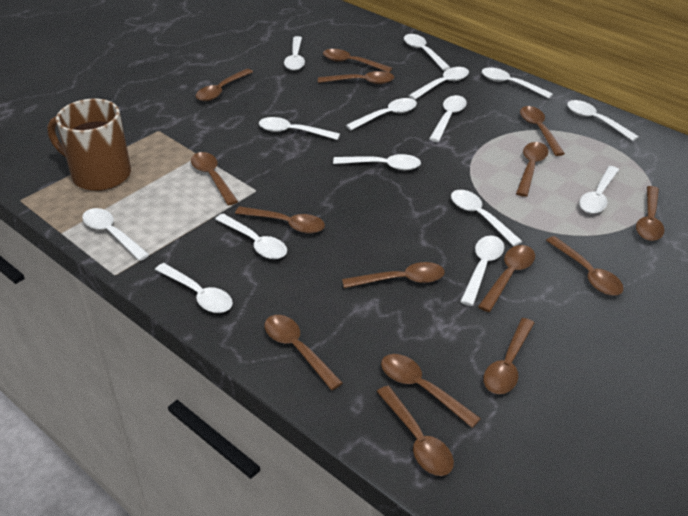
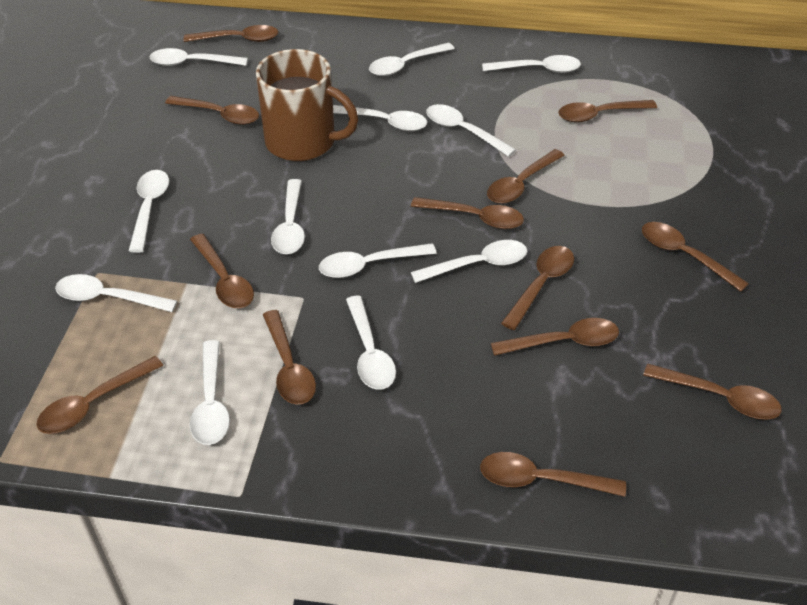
brown spoon: [191,152,238,205] [196,69,253,101] [235,206,325,233] [264,315,343,390] [318,71,394,84] [323,49,393,73] [342,262,445,288] [376,386,454,476] [381,354,481,428] [478,245,535,312] [483,318,534,394] [516,142,548,197] [520,106,565,156] [546,236,624,296] [636,186,664,241] = 15 -> [36,356,163,434] [165,96,259,125] [184,25,278,42] [190,234,254,308] [263,310,316,405] [411,197,524,229] [480,452,626,497] [487,149,565,204] [491,318,619,356] [501,246,574,330] [558,100,657,122] [642,222,749,292] [643,364,782,420] = 13
white spoon: [82,208,149,261] [155,263,233,313] [215,214,287,259] [259,117,340,140] [284,36,305,70] [333,154,421,170] [346,98,417,130] [404,34,451,70] [408,67,469,100] [429,95,467,142] [451,190,522,246] [460,235,504,306] [482,67,553,99] [567,100,639,141] [579,166,619,214] = 15 -> [55,274,177,312] [129,170,169,253] [150,48,248,66] [190,340,230,445] [271,179,305,254] [319,243,437,278] [333,105,427,131] [346,296,396,390] [369,42,455,76] [411,240,527,283] [426,104,516,157] [482,55,581,73] = 12

